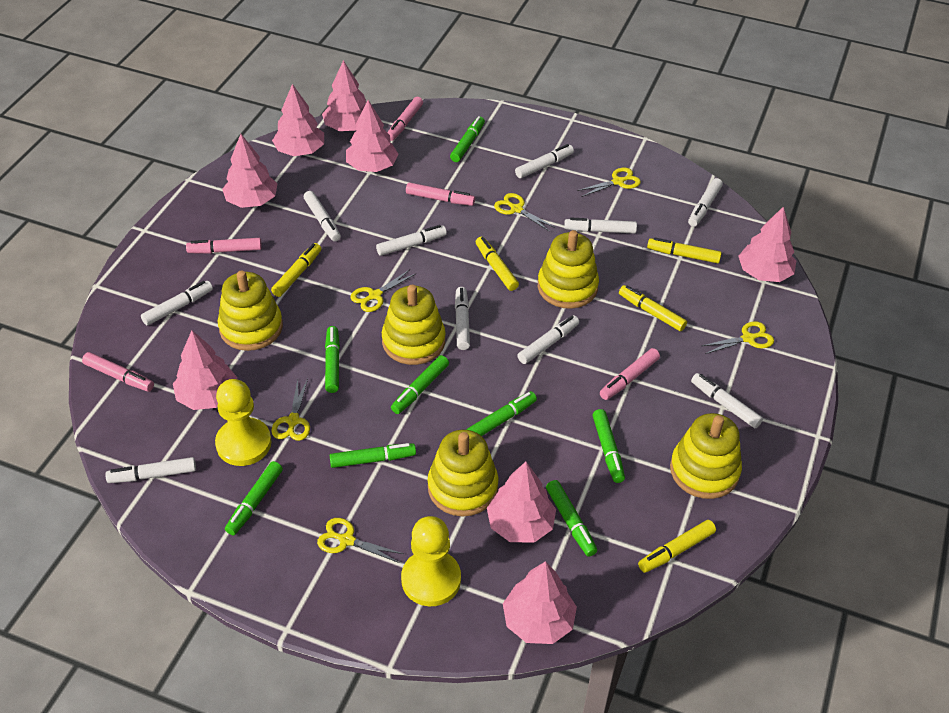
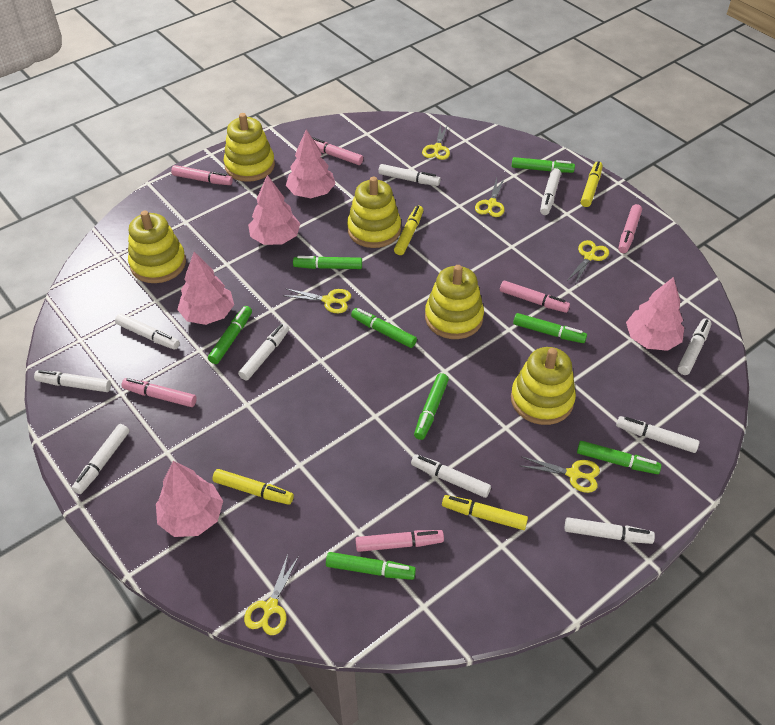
pink marker: [82,352,154,392] [186,238,262,254] [387,97,423,141] [406,182,475,206] [600,348,660,400] = 5 -> [121,378,197,407] [171,165,233,185] [312,137,363,165] [356,530,444,552] [500,281,570,313] [618,204,642,253] = 6
pink tree: [173,330,238,410] [222,134,277,208] [272,84,324,156] [322,60,366,131] [346,100,398,172] [487,462,556,543] [503,561,577,644] [739,206,796,282] = 8 -> [156,461,223,537] [177,252,234,325] [248,175,300,245] [286,129,336,198] [626,277,684,351] = 5
yellow marker: [271,243,321,297] [476,237,519,291] [619,285,687,331] [638,520,716,573] [647,238,722,263] = 5 -> [212,469,294,505] [394,206,423,255] [442,495,528,530] [581,161,603,207] = 4
yellow pawn: [215,379,271,466] [401,516,461,606] = 2 -> none = 0

